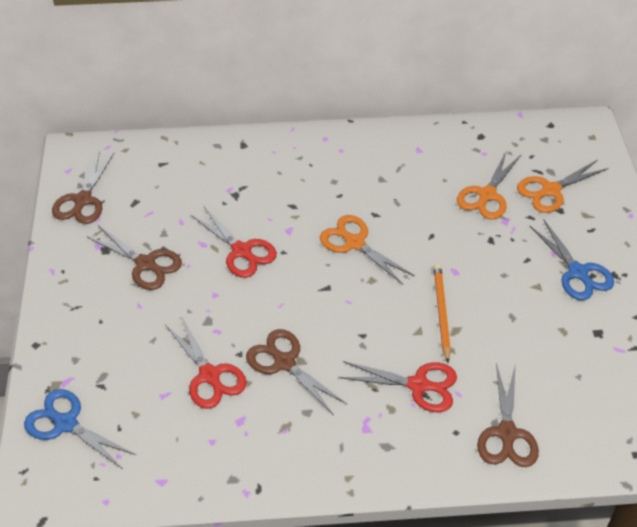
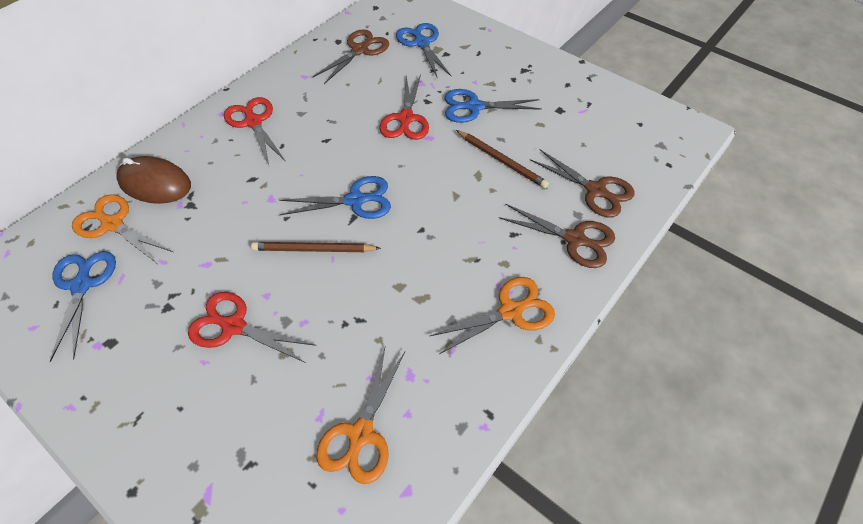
blue scissors: [24,389,136,469] [530,219,614,300] = 2 -> [50,251,116,362] [279,176,391,219] [396,23,452,79] [444,89,542,123] = 4
brown mouse: none = 0 -> [116,156,191,204] = 1
brown pencil: none = 0 -> [251,242,381,252] [456,130,549,188] = 2
brown scissors: [52,151,114,224] [87,225,182,290] [246,329,347,415] [477,363,539,467] = 4 -> [313,29,389,84] [499,204,615,268] [530,149,635,218] = 3
orange pencil: [434,264,451,363] = 1 -> none = 0

